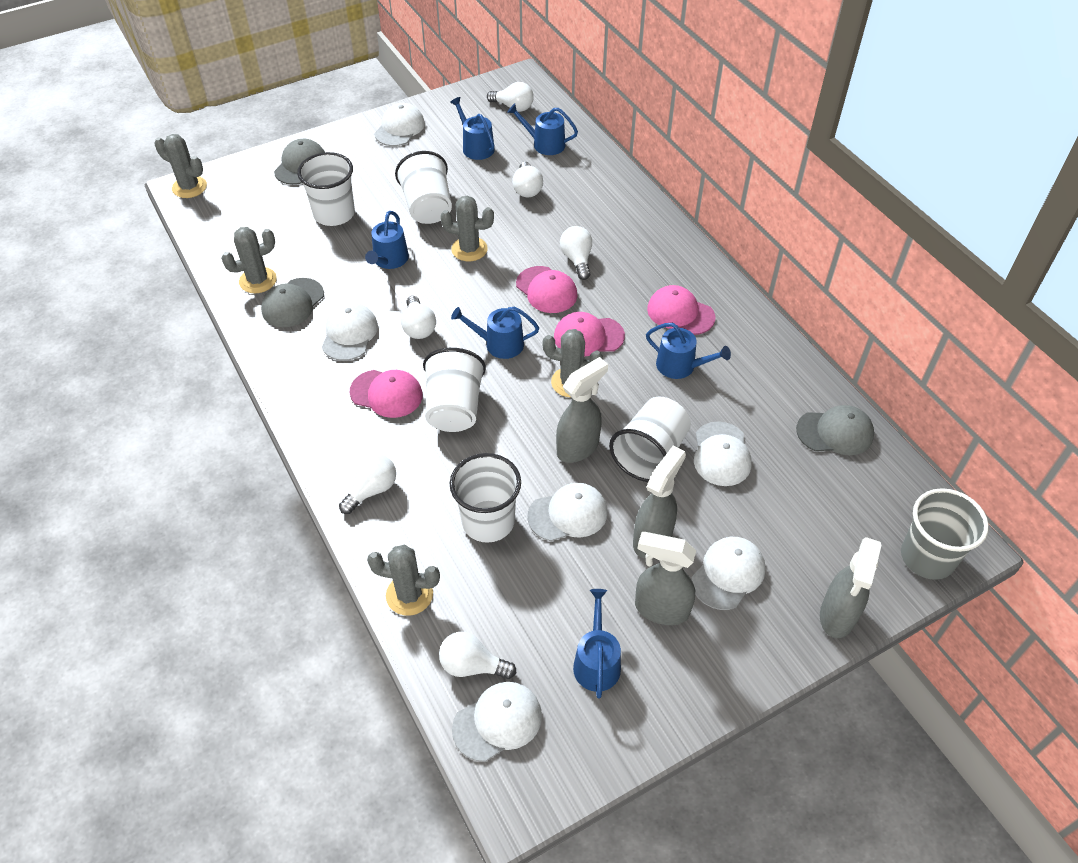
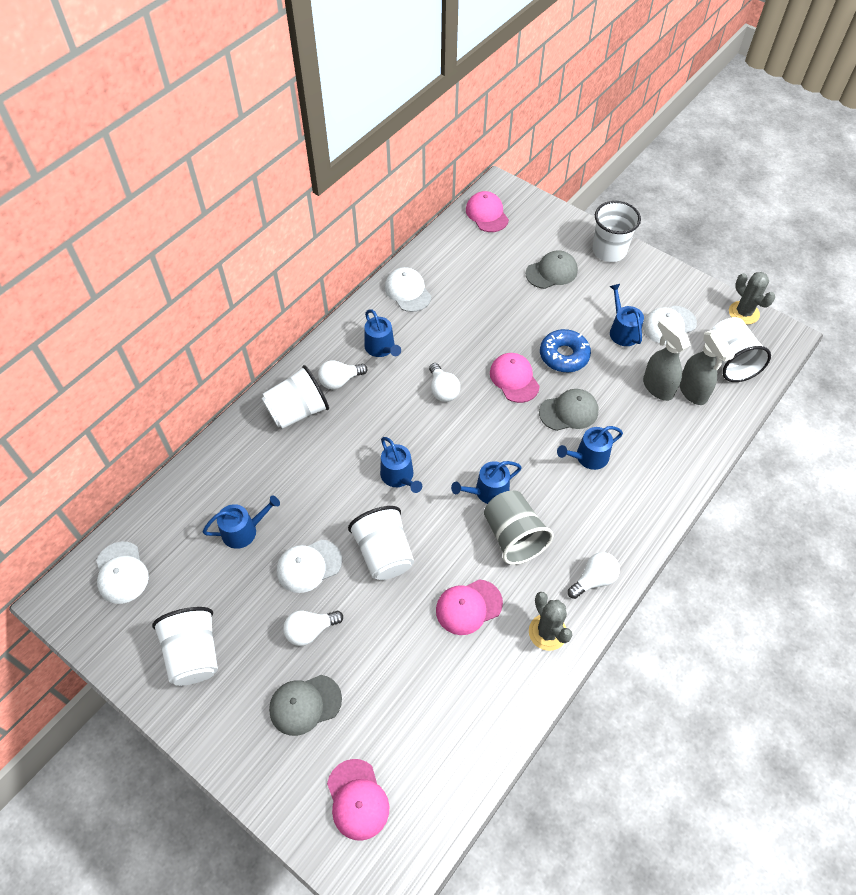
blue donut: none = 0 -> [540,329,591,372] = 1
grey cactus: [155,134,207,198] [221,227,277,293] [367,545,440,616] [440,195,494,261] [543,329,603,397] = 5 -> [529,592,572,651] [729,272,775,325] = 2
grey spray bottle: [556,357,608,463] [633,446,686,558] [635,532,696,625] [820,537,882,638] = 4 -> [643,317,690,401] [679,330,735,405] = 2
white cap: [322,303,378,361] [374,103,425,146] [452,682,542,762] [527,483,608,541] [691,537,766,610] [694,421,752,486] = 6 -> [96,542,149,604] [277,540,342,593] [385,267,432,312] [643,306,697,344] = 4
white light bulb: [339,454,396,514] [401,296,436,339] [439,632,516,679] [487,82,534,112] [512,162,543,197] [560,226,592,280] = 6 -> [283,610,343,646] [318,360,367,390] [429,363,460,402] [568,552,620,599] = 4

